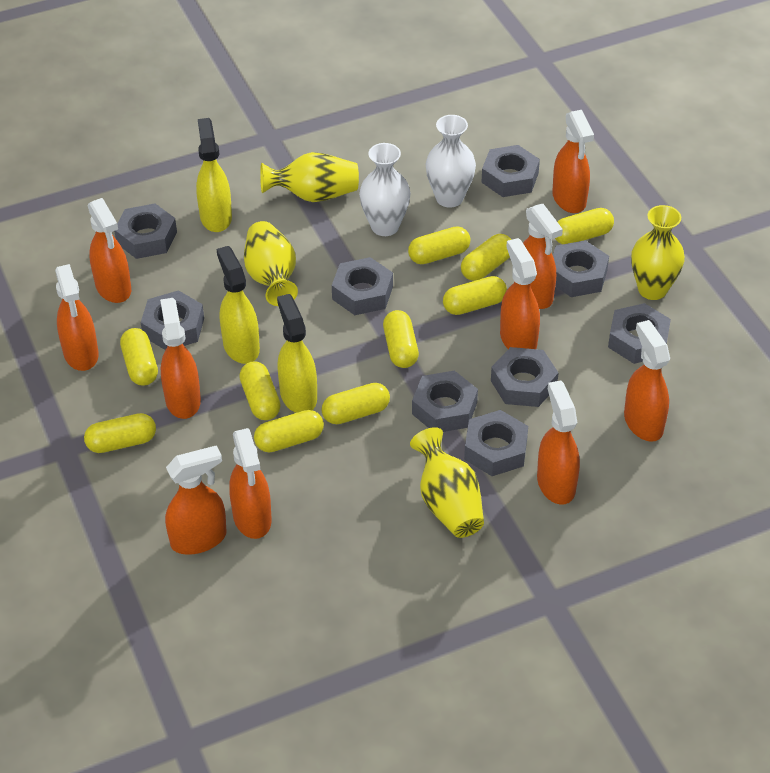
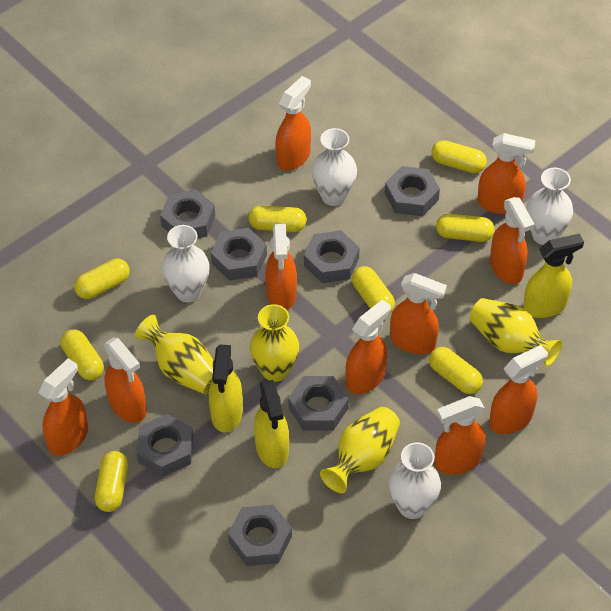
grey nut: [114,204,177,259] [141,290,204,350] [332,257,393,315] [412,370,478,432] [464,410,528,476] [481,145,540,197] [491,347,558,407] [553,240,609,297] [608,303,671,364] = 9 -> [136,414,193,477] [160,189,215,238] [211,228,267,281] [228,505,292,566] [288,376,349,431] [304,230,360,283] [385,166,440,216] = 7
white vase: [359,143,411,236] [426,115,476,208] = 2 -> [162,225,209,302] [312,128,357,206] [388,442,441,519] [527,168,573,245] = 4
yellow capsule: [84,413,156,453] [120,328,158,386] [239,361,281,420] [254,410,324,452] [321,383,390,424] [383,310,419,368] [408,226,470,264] [443,276,507,315] [461,234,512,281] [555,208,614,244] = 10 -> [61,329,104,380] [74,259,130,299] [95,451,128,512] [249,205,307,232] [352,266,395,314] [429,347,483,394] [431,140,487,173] [436,214,495,242] = 8

